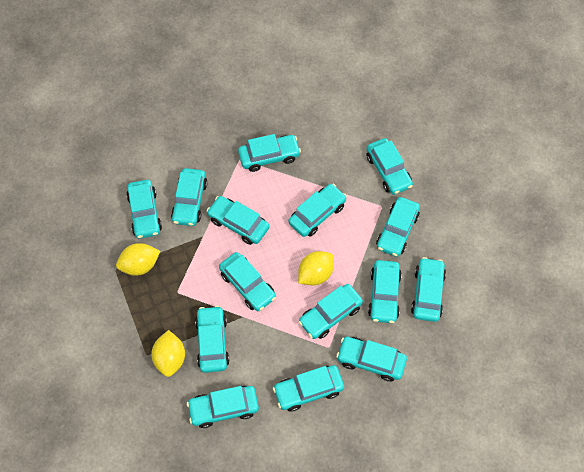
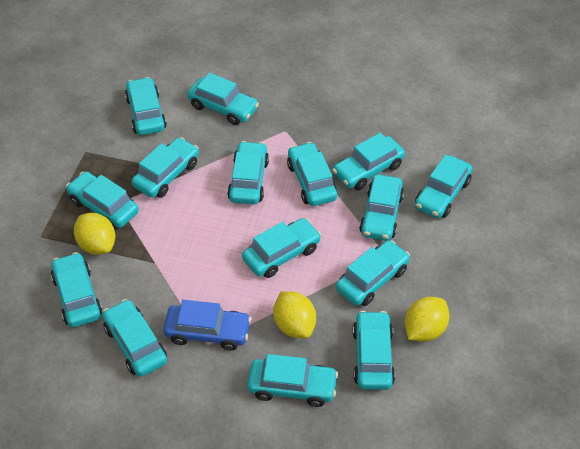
blue car: none = 0 -> [163,300,251,351] = 1

